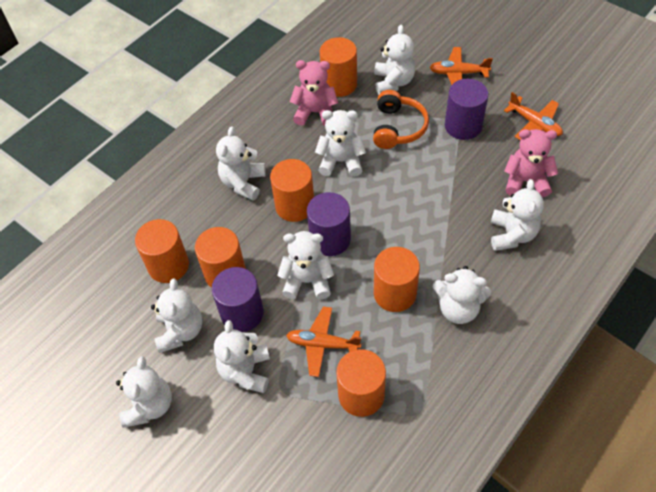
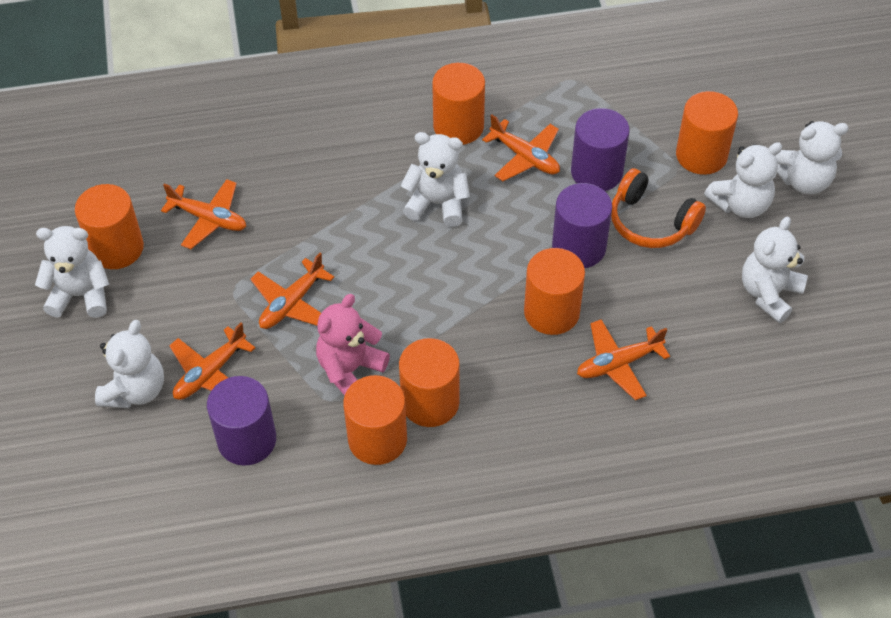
orange plane: [286,307,361,377] [429,47,493,85] [504,92,563,140] = 3 -> [161,179,246,249] [169,323,255,400] [250,253,334,329] [482,115,560,181] [577,320,670,400] = 5
pink teddy bear: [290,60,338,126] [504,129,558,197] = 2 -> [316,294,390,396] = 1
white teddy bear: [116,356,172,428] [151,278,202,353] [214,320,270,393] [216,126,266,201] [277,231,334,299] [315,110,366,177] [374,25,415,95] [433,266,491,324] [491,179,544,251] = 9 -> [35,226,109,318] [95,320,164,408] [401,132,470,227] [704,142,782,218] [742,217,808,323] [776,121,849,194] = 6

